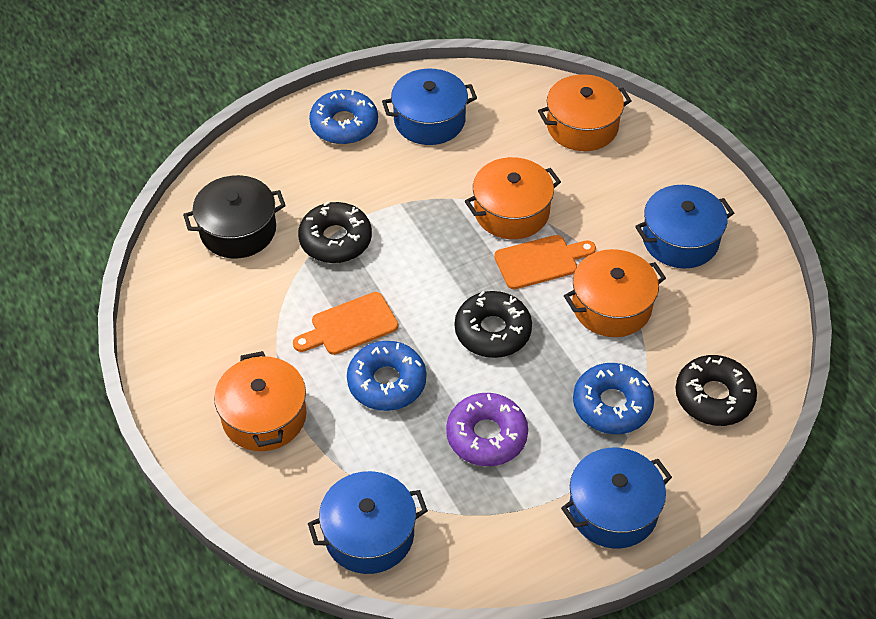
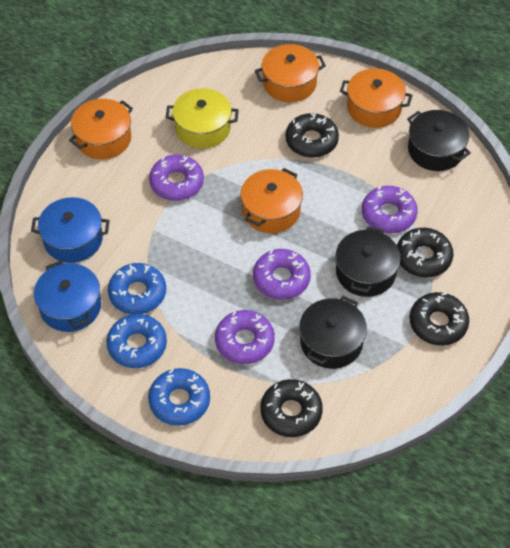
black donut: [298,201,372,263] [455,291,532,358] [675,355,757,426] = 3 -> [260,379,323,437] [285,113,339,158] [397,228,453,277] [410,292,469,346] = 4
black pot: [183,175,286,259] = 1 -> [299,296,367,369] [336,226,401,297] [407,110,471,171] = 3
blue pot: [308,471,428,574] [382,69,477,145] [561,448,672,548] [635,185,734,268] = 4 -> [31,197,110,263] [34,261,101,332] = 2
orange cutting board: [293,292,398,355] [494,235,596,289] = 2 -> none = 0
purple donut: [446,393,528,466] = 1 -> [149,155,204,201] [215,310,275,364] [253,249,311,300] [362,186,418,233] = 4
yellow pot: none = 0 -> [165,88,239,149] = 1

